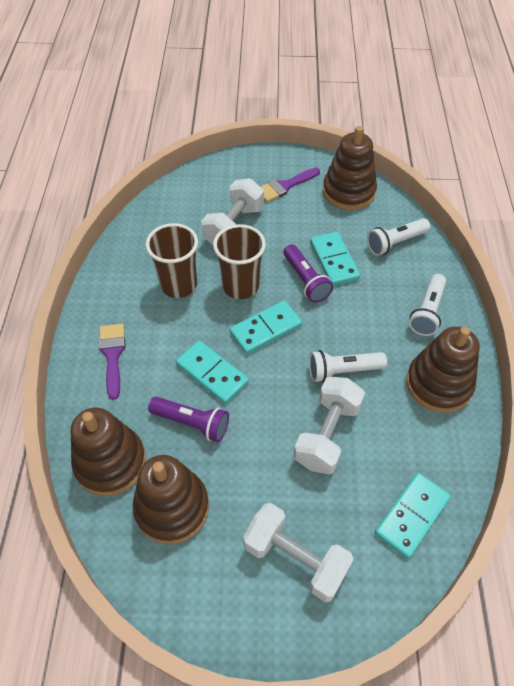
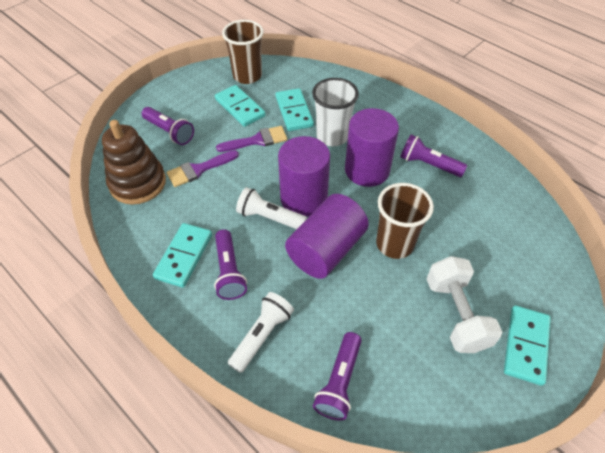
brown stacking toy: [70,408,146,496] [133,455,209,544] [323,126,377,210] [406,326,480,413] = 4 -> [102,120,166,205] = 1
purple cylinder: none = 0 -> [278,136,330,217] [285,194,369,279] [345,108,399,187] = 3
purple flashlight: [148,397,229,442] [284,244,333,303] = 2 -> [142,107,194,145] [214,229,247,300] [313,332,362,421] [400,135,467,177] = 4
white cup: none = 0 -> [312,78,359,146] = 1
white dumbbell: [201,178,264,245] [243,503,354,602] [294,377,365,474] = 3 -> [426,256,502,353] = 1
white flashlight: [309,350,387,383] [367,218,430,256] [409,274,446,336] = 3 -> [228,292,294,373] [236,187,307,229] = 2

